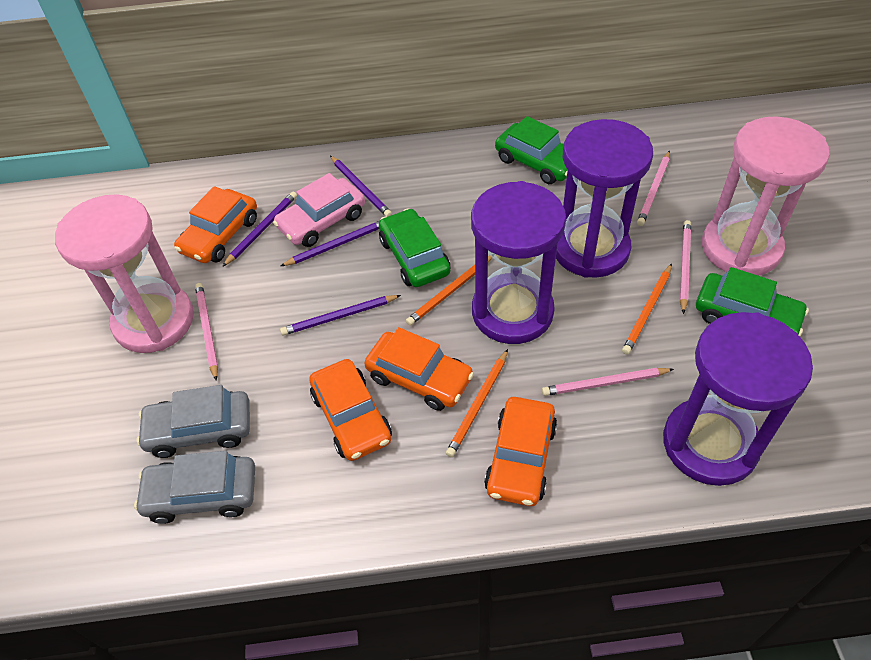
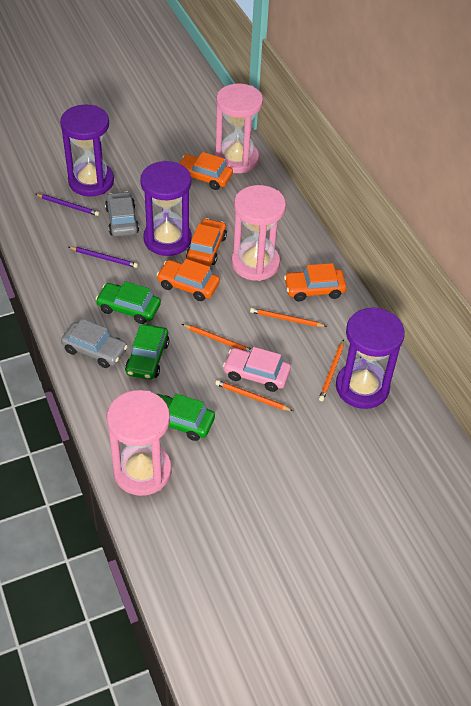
orange pencil: [406,256,493,326] [446,349,508,457] [622,264,672,355] = 3 -> [182,324,252,352] [215,380,293,411] [250,308,327,327] [319,340,344,401] = 4
pink hourglass: [55,194,194,353] [702,116,830,276] = 2 -> [107,390,172,496] [215,84,263,173] [232,185,286,281] = 3
pink pencil: [195,283,218,381] [542,368,674,396] [637,150,670,226] [680,220,691,314] = 4 -> none = 0
purple pencil: [222,192,297,267] [280,295,401,336] [281,221,379,266] [330,156,392,217] = 4 -> [35,194,99,216] [69,247,138,268] = 2

